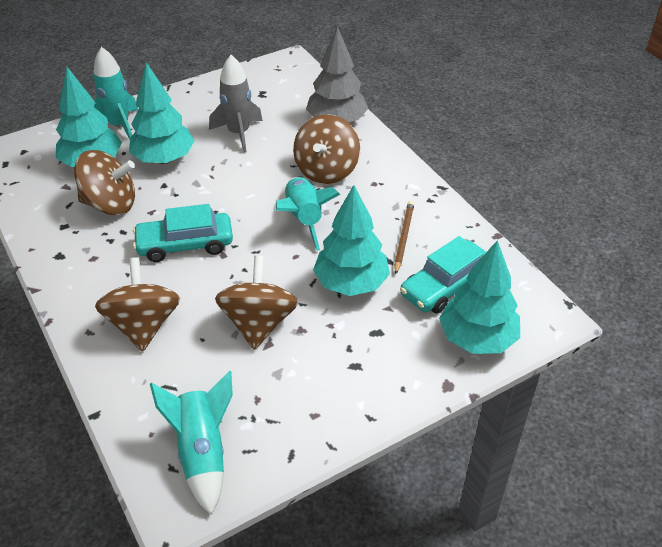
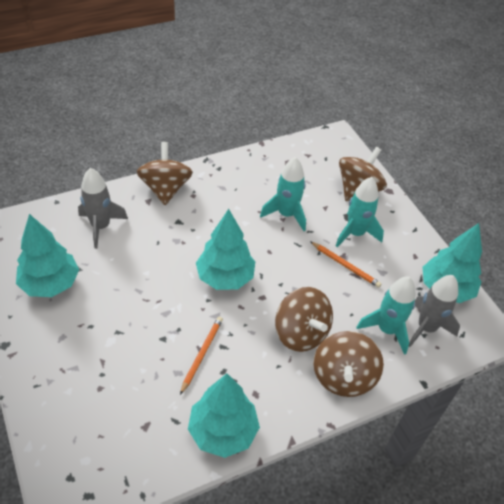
brown pencil: [394,201,414,274] = 1 -> none = 0
grey rocket: [209,55,263,153] = 1 -> [78,168,128,249] [409,275,460,347] = 2
grey tree: [306,27,368,122] = 1 -> none = 0
orange pencil: none = 0 -> [180,317,223,395] [310,241,382,288] = 2
turquoise car: [133,204,233,262] [400,236,486,314] = 2 -> none = 0

